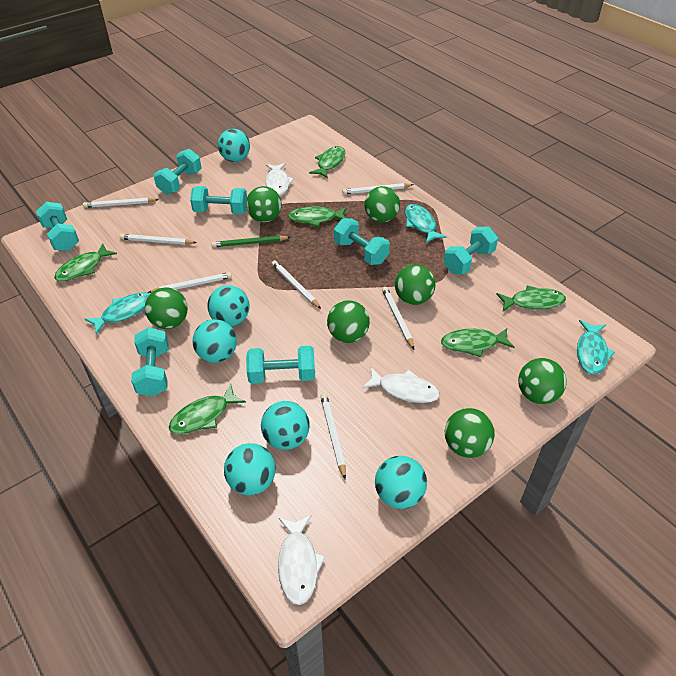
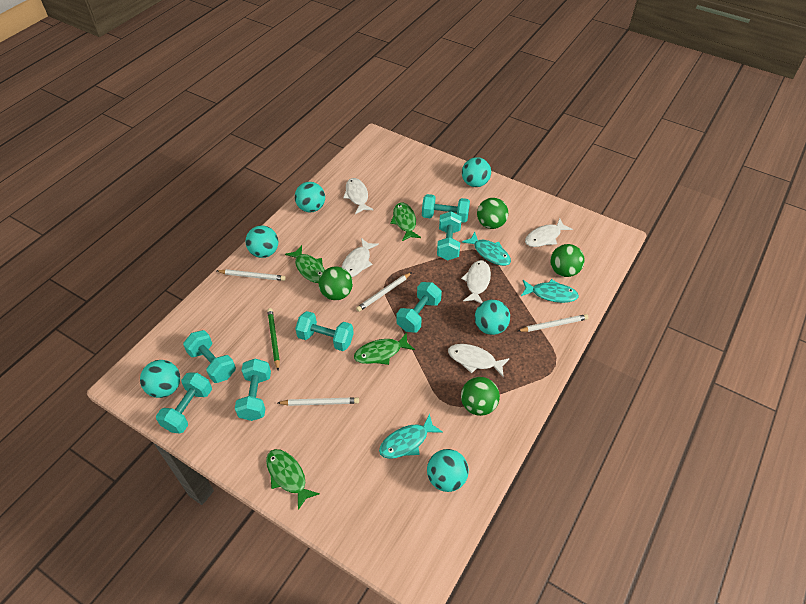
green ball: [145,287,188,329] [246,186,282,222] [327,300,370,343] [364,186,400,223] [395,264,436,305] [445,408,495,458] [518,358,567,404] = 7 -> [319,267,353,300] [461,377,500,416] [477,198,508,229] [550,244,585,277] = 4
green fish: [54,243,117,281] [169,384,246,434] [288,207,346,227] [309,146,345,178] [441,328,515,357] [496,286,566,311] = 6 -> [266,449,320,510] [285,245,325,283] [354,332,415,365] [390,202,421,241] = 4
white fish: [265,163,294,196] [278,515,325,605] [362,367,440,403] = 3 -> [341,238,379,277] [343,178,374,214] [448,344,510,377] [461,260,491,304] [525,218,573,247] = 5
white pencil: [83,198,159,208] [120,234,197,245] [147,272,232,293] [271,260,321,309] [320,393,346,479] [342,183,414,195] [382,287,414,349] = 7 -> [217,269,286,281] [278,397,359,406] [356,272,412,312] [518,314,589,332] = 4

